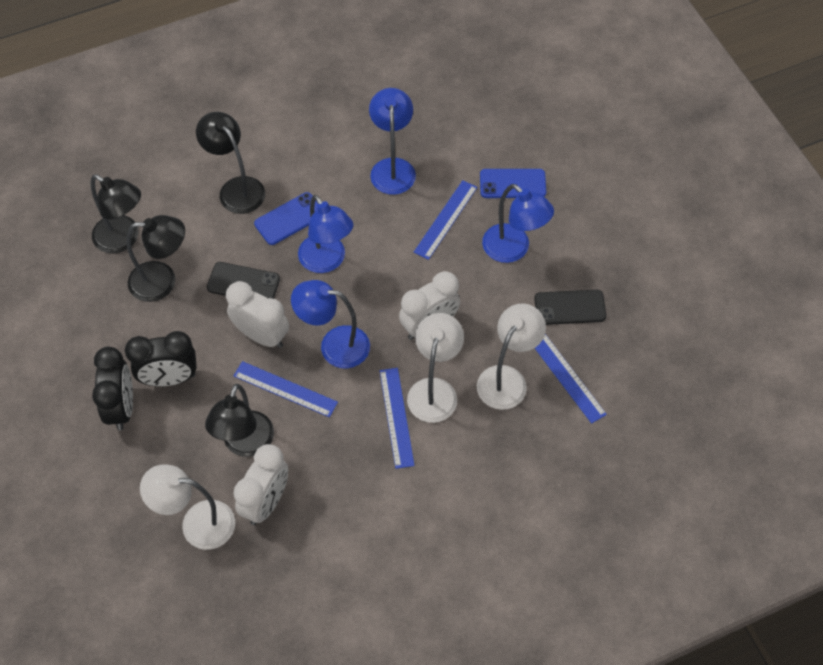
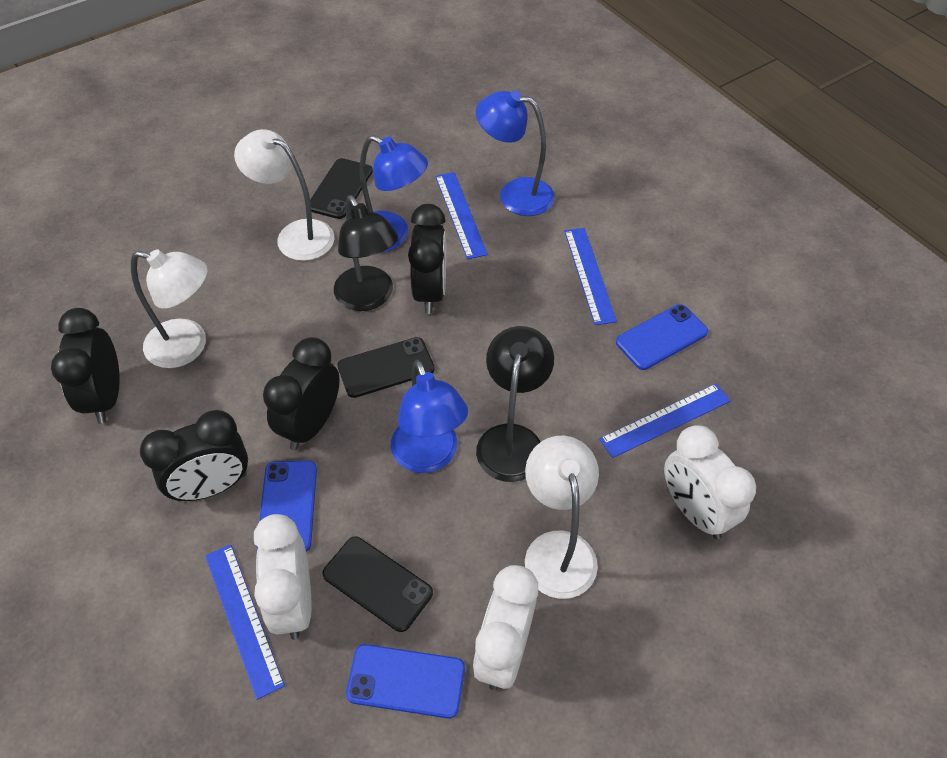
black clock: [92,347,133,431] [125,331,197,386] = 2 -> [51,308,120,424] [140,410,248,501] [263,337,340,450] [408,204,446,314] = 4
black lamp: [90,174,141,254] [126,215,185,302] [196,112,265,214] [205,384,274,457] = 4 -> [334,195,398,311] [476,326,554,482] = 2
black phone: [207,262,280,299] [534,290,606,325] = 2 -> [310,158,373,219] [322,536,433,632] [337,337,435,398] = 3
blue lamp: [291,280,370,368] [298,195,354,273] [369,88,416,195] [482,184,554,263] = 4 -> [360,135,428,252] [391,360,468,473] [476,90,555,216] = 3
blue phone: [254,192,318,245] [480,169,546,198] = 2 -> [257,461,317,552] [346,644,465,718] [616,304,708,370] = 3

